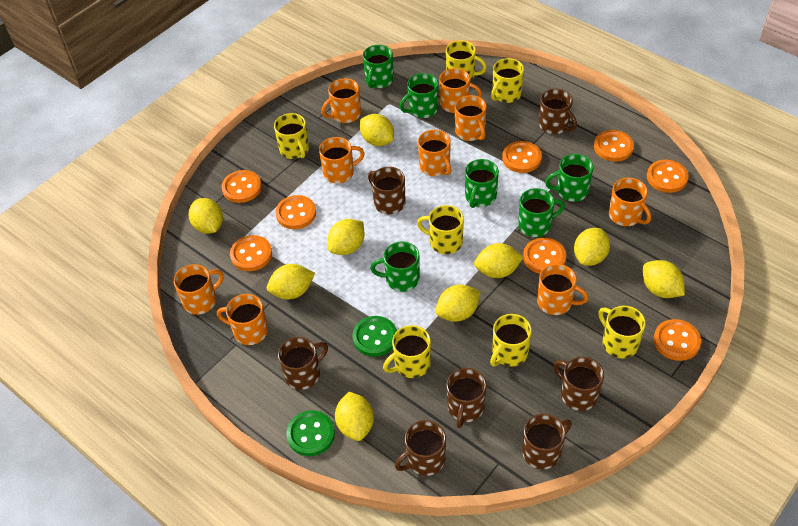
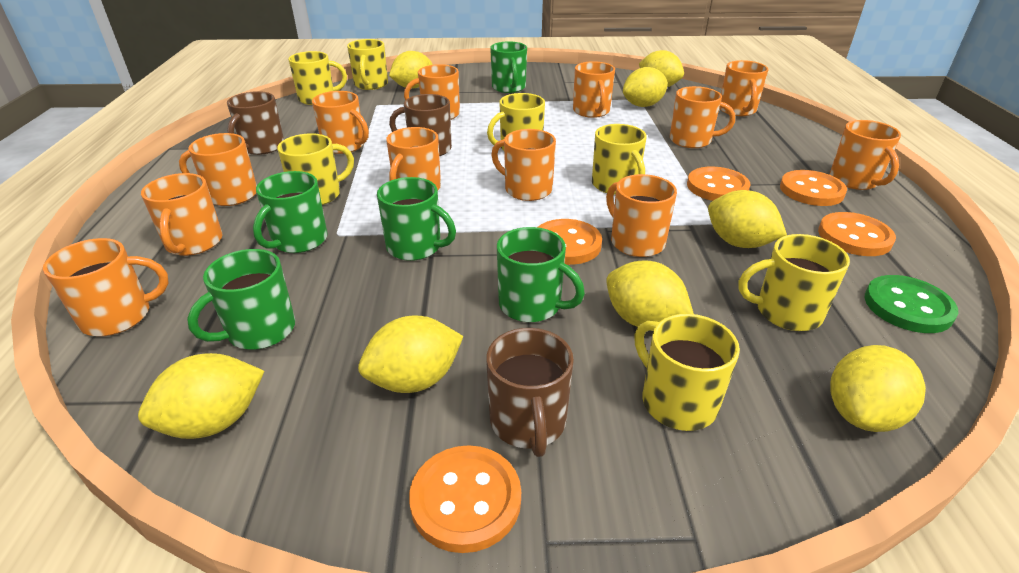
brown mug: [278,337,328,390] [368,167,405,214] [395,420,446,476] [447,368,487,428] [522,414,572,470] [539,89,577,134] [554,357,604,411] = 7 -> [227,91,284,155] [389,94,452,156] [486,328,574,457] = 3
green button: [286,410,335,456] [352,316,397,357] = 2 -> [865,275,959,333] = 1
green mug: [363,45,394,88] [370,241,420,292] [400,73,438,118] [465,159,499,208] [518,188,565,237] [545,154,594,202] = 6 -> [187,249,295,349] [253,171,328,253] [377,177,456,261] [490,41,527,93] [497,227,585,322] = 5
orange button: [222,170,262,203] [230,235,272,271] [275,195,316,229] [502,141,542,173] [523,238,566,274] [594,130,634,162] [647,160,689,193] [654,319,701,361] = 8 -> [409,445,521,553] [538,219,602,265] [687,167,751,201] [780,170,847,206] [818,212,896,256] = 5
orange mug: [174,264,224,315] [217,294,268,345] [319,137,365,184] [321,78,361,123] [418,130,451,176] [439,68,482,113] [455,95,487,141] [537,264,589,315] [609,178,651,226] = 9 -> [43,238,169,336] [141,173,223,256] [179,133,257,206] [312,91,369,154] [386,127,441,190] [404,64,460,120] [491,129,556,201] [573,61,615,118] [606,174,677,257] [670,86,735,148] [720,60,768,116] [830,120,901,190] = 12
yellow lemon: [189,198,223,234] [267,264,315,299] [327,219,365,255] [335,392,374,441] [360,114,394,146] [436,285,481,322] [474,243,523,278] [574,228,610,266] [643,260,685,298] = 9 -> [138,353,264,439] [358,315,463,393] [389,51,433,89] [606,260,694,327] [623,67,668,107] [639,50,684,87] [708,190,787,248] [830,345,926,432] = 8

